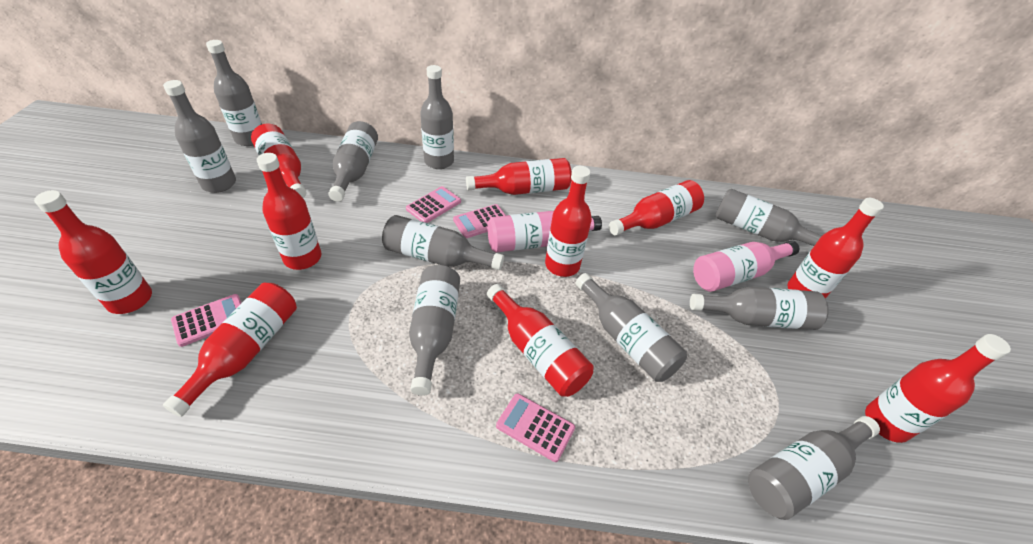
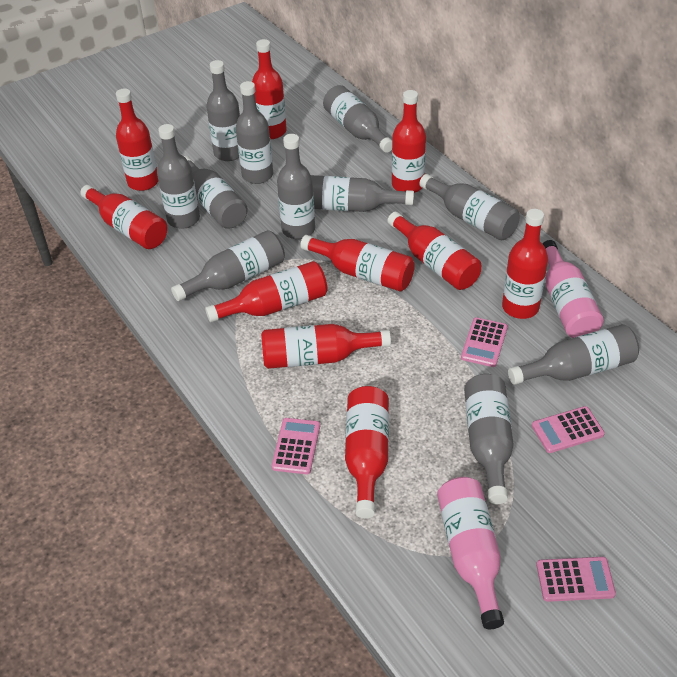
grey bottle: [163,80,236,193] [206,40,262,146] [329,121,378,202] [382,215,504,270] [409,265,460,396] [420,65,454,169] [576,273,687,382] [690,287,829,330] [715,189,822,246] [748,416,880,520] = 10 -> [157,124,200,229] [171,230,285,301] [184,156,248,229] [206,60,240,161] [236,81,273,184] [277,134,315,239] [311,175,414,212] [323,85,392,153] [419,174,520,240] [464,374,514,504] [508,324,639,385] = 11

